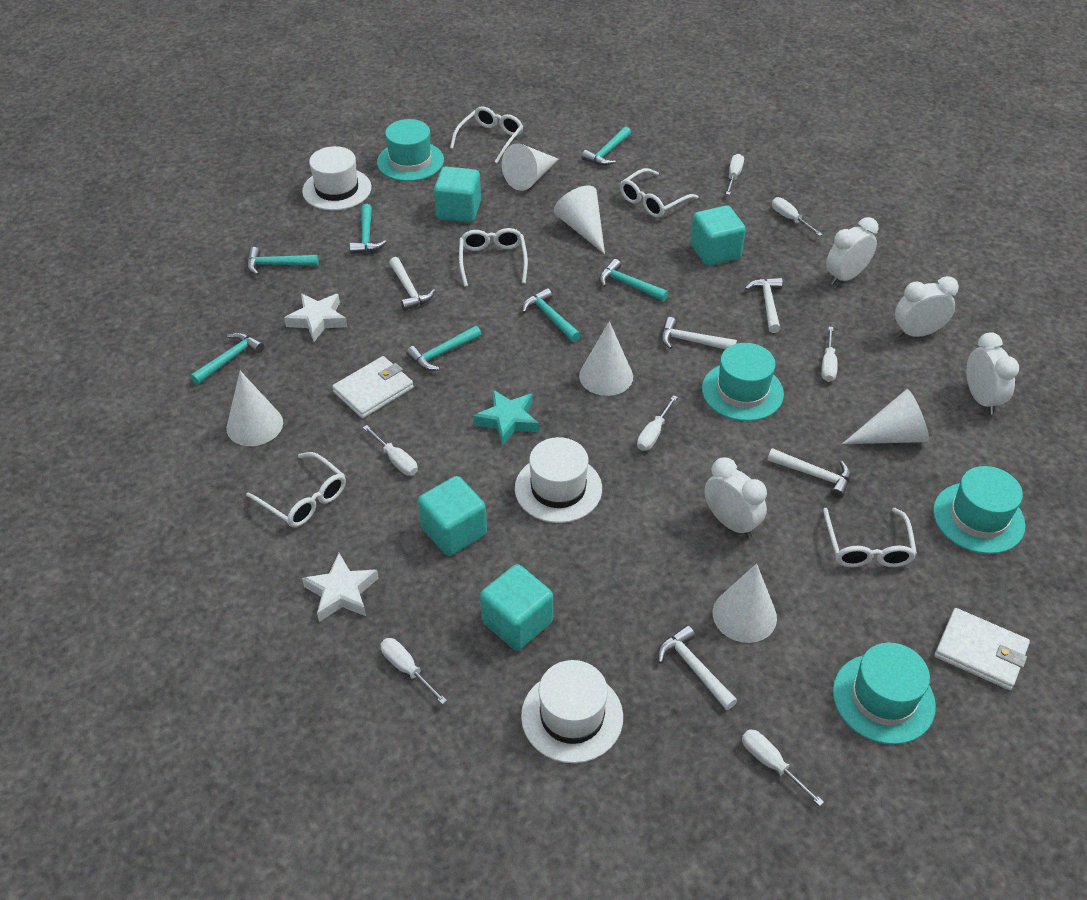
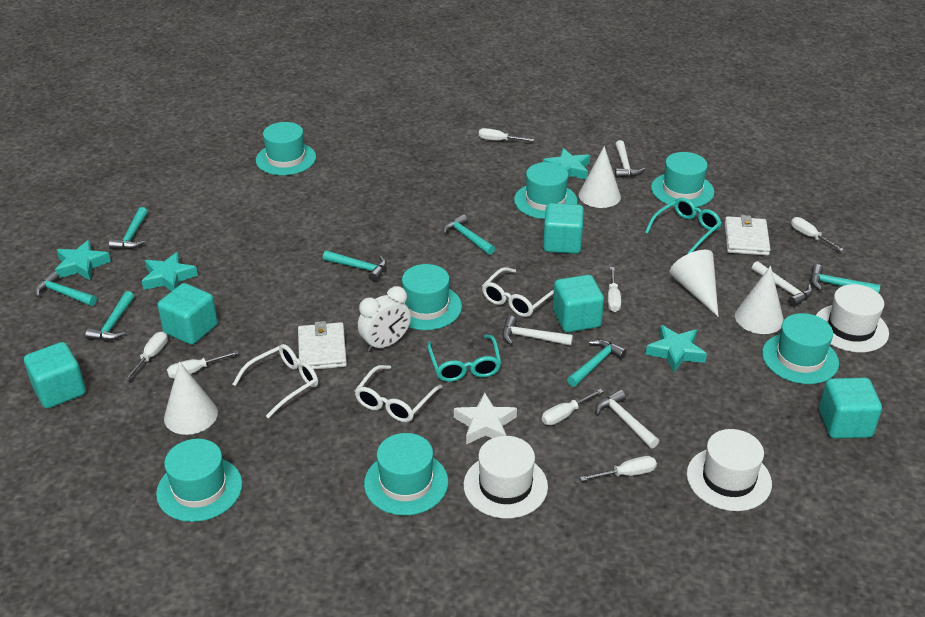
turquoise cube: [418,476,487,556] [434,167,481,222] [480,564,553,650] [690,205,746,266] = 4 -> [24,342,86,409] [157,283,218,345] [543,203,584,254] [553,275,604,332] [819,378,882,439] = 5
turquoise glasses: none = 0 -> [427,335,502,382] [645,198,722,254] = 2
turquoise hat: [377,119,444,181] [702,343,784,421] [833,643,936,744] [933,466,1025,554] = 4 -> [156,439,242,522] [256,122,316,175] [364,433,448,516] [402,264,462,330] [514,162,578,219] [651,152,714,207] [762,313,839,384] = 7
turquoise star: [473,390,539,446] = 1 -> [55,240,111,280] [142,252,198,291] [543,148,590,179] [646,325,707,372] = 4
white clock: [704,457,767,538] [826,217,878,285] [895,276,959,337] [966,332,1019,414] = 4 -> [358,286,411,352] = 1
white cone: [226,371,283,446] [502,143,559,191] [554,186,605,254] [579,321,633,396] [713,563,777,643] [842,389,929,444] = 6 -> [164,361,218,435] [579,146,621,208] [669,250,719,317] [735,266,784,334] = 4
white glasses: [246,452,346,527] [450,106,523,163] [459,228,528,287] [620,168,698,218] [823,508,917,567] = 5 -> [233,344,318,418] [355,365,442,422] [482,267,554,317] = 3
white hammer: [389,257,436,311] [658,625,737,710] [661,317,737,349] [745,278,783,333] [767,448,851,499] = 5 -> [502,316,573,346] [596,390,659,448] [615,140,645,178] [752,261,813,307] = 4
white star: [284,294,347,342] [302,553,379,622] = 2 -> [454,393,517,444] = 1

